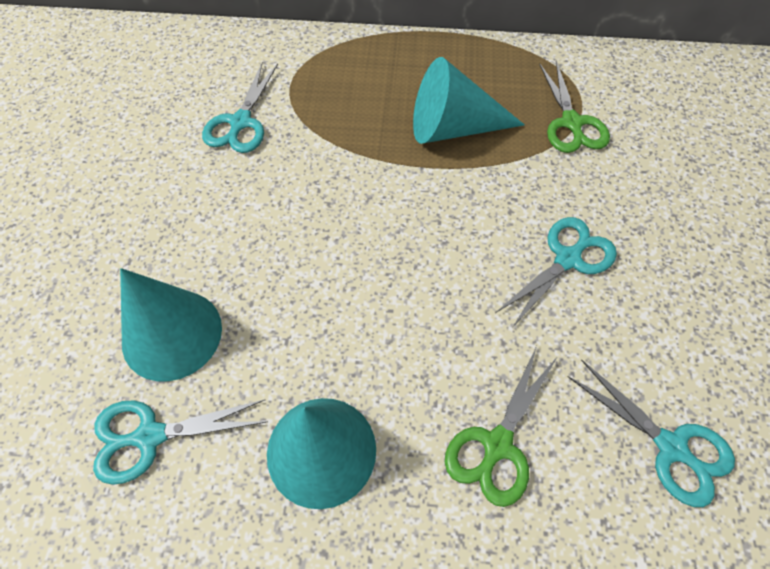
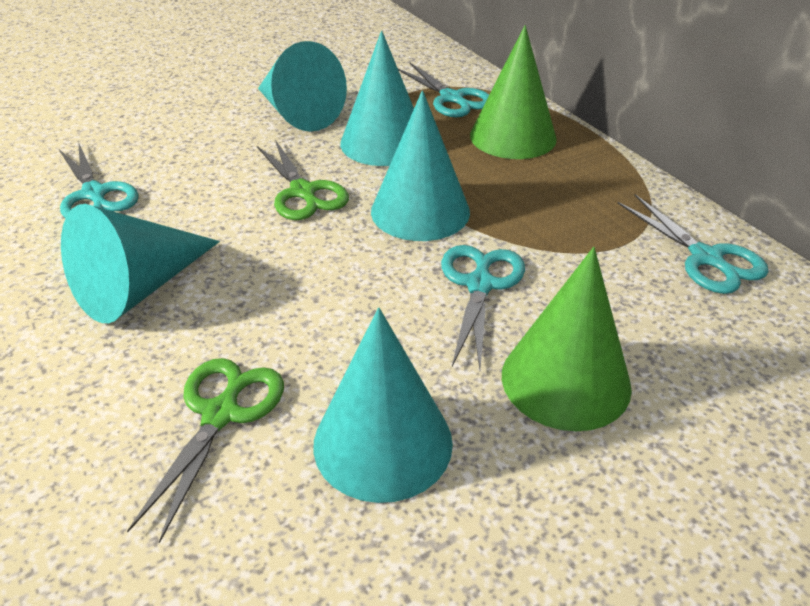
green cone: none = 0 -> [470,25,557,159] [502,247,632,431] = 2
turquoise cone: [120,268,222,381] [267,398,376,509] [413,57,524,144] = 3 -> [61,204,220,323] [258,41,347,132] [313,308,453,503] [340,30,414,166] [371,90,470,241] = 5

